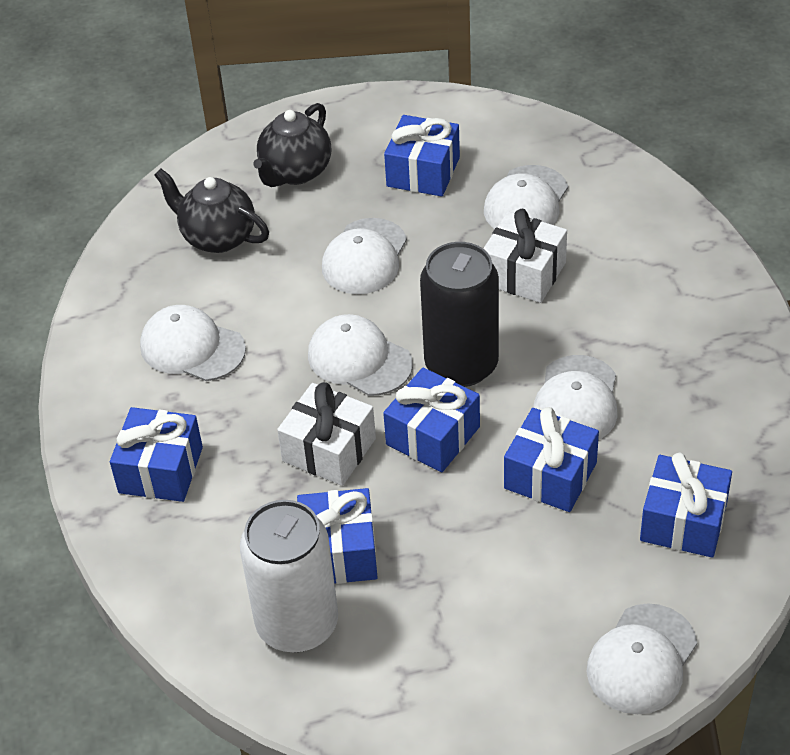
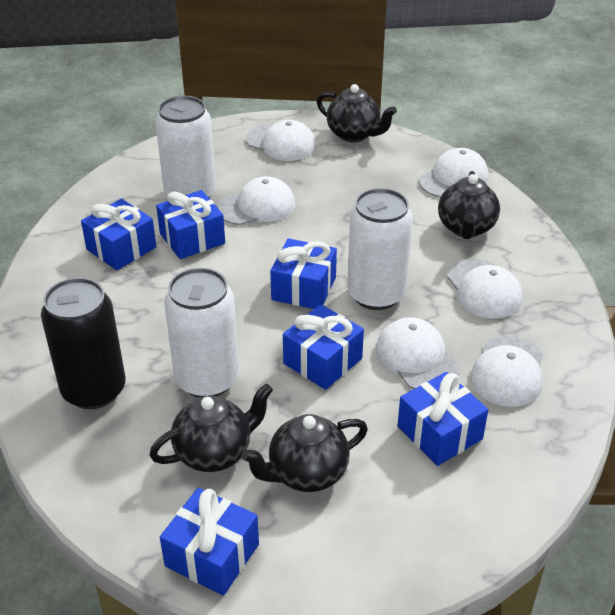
black teapot: [154,169,269,253] [254,103,331,187] = 2 -> [149,384,273,472] [241,414,368,492] [317,84,397,142] [438,171,500,239] = 4
white can: [240,500,338,652] = 1 -> [155,96,216,198] [164,268,239,398] [347,188,413,310] = 3
white gift: [277,382,376,486] [483,209,567,303] = 2 -> none = 0

